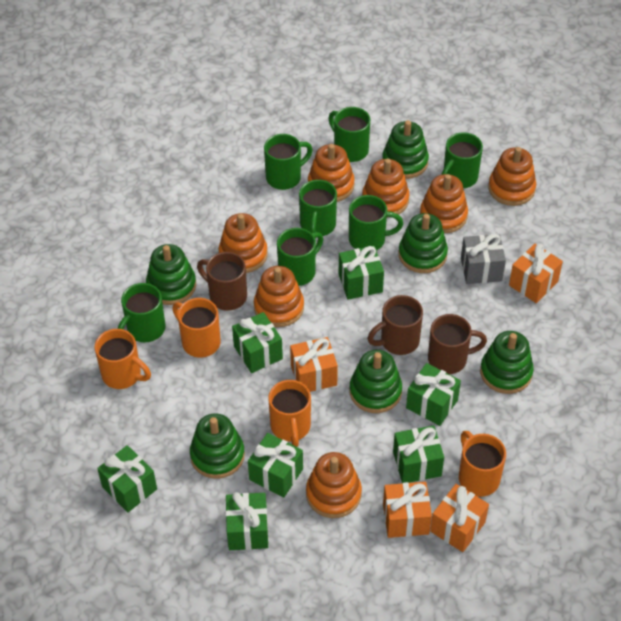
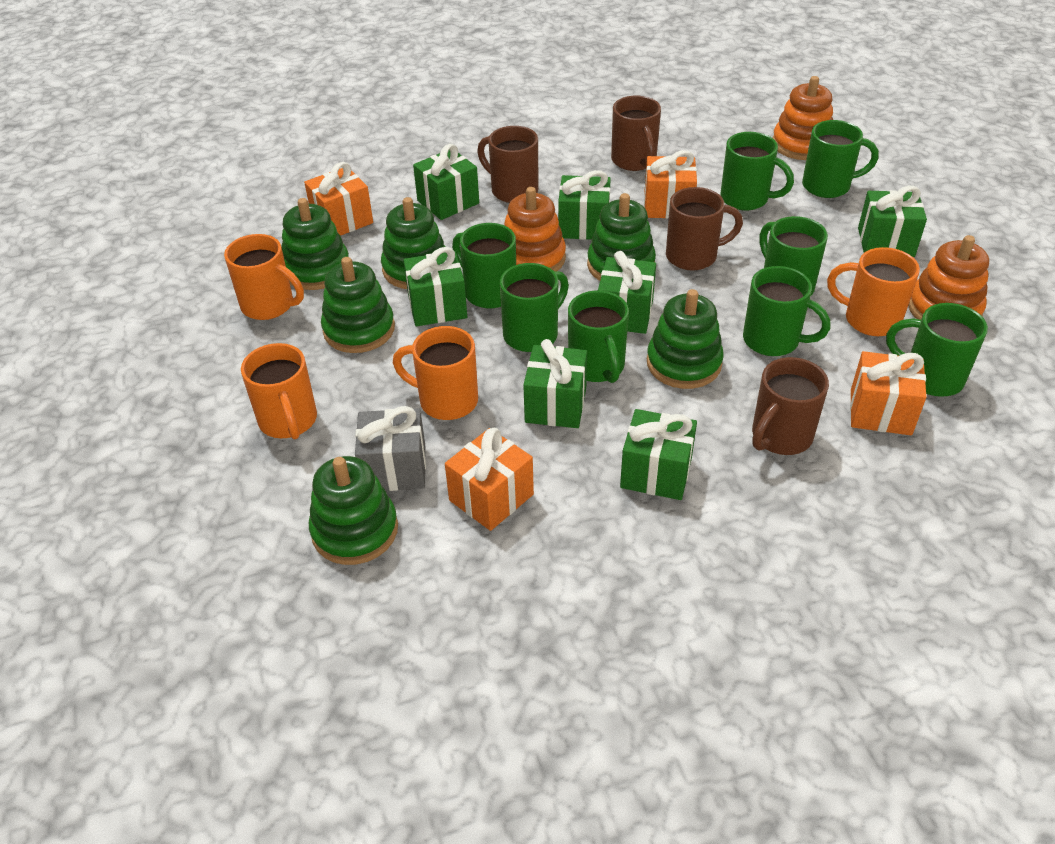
brown mug: [197,252,247,311] [367,295,423,355] [428,314,487,374] = 3 -> [477,126,538,203] [611,96,661,171] [666,187,743,271] [752,357,829,455] = 4
green mug: [117,283,165,342] [264,134,313,190] [277,228,323,286] [299,180,337,239] [328,107,370,162] [349,195,403,250] [441,132,483,188] = 7 -> [452,223,516,309] [500,263,569,352] [568,291,629,383] [720,132,794,211] [743,266,830,356] [759,216,828,296] [802,120,879,198] [886,303,988,397] = 8
orange stacking toy: [219,213,268,273] [254,266,304,327] [306,452,362,518] [308,144,355,202] [362,158,409,218] [420,174,468,233] [488,147,536,206] = 7 -> [504,187,566,271] [773,76,833,160] [908,235,989,319] = 3

